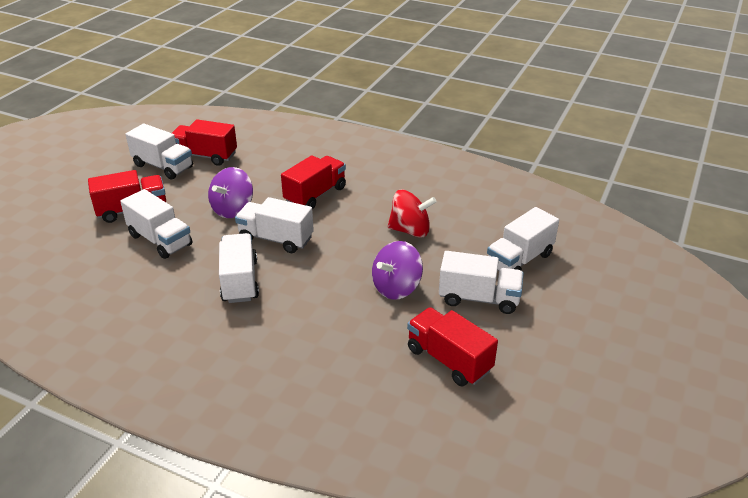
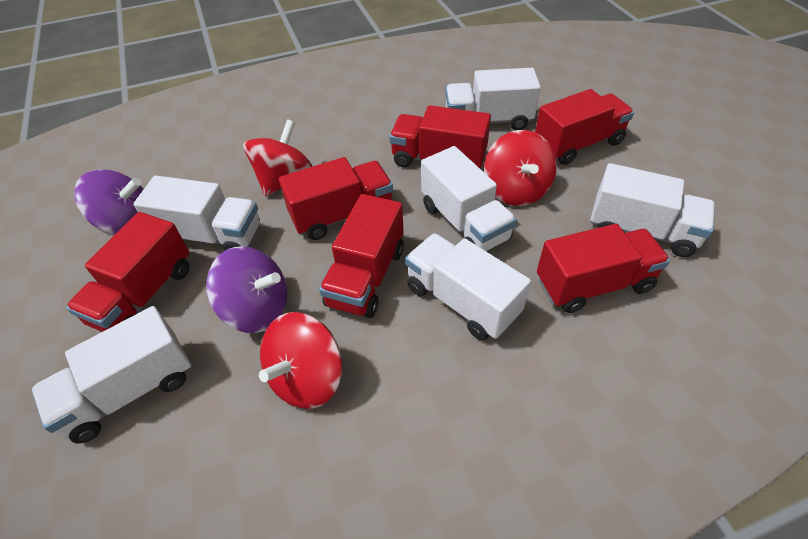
red spinning top: [388,190,437,238] = 1 -> [243,119,313,197] [259,312,342,409] [484,130,557,206] = 3
red truck: [88,170,166,223] [172,119,237,166] [281,155,346,209] [407,307,498,387] = 4 -> [66,212,189,332] [279,157,393,240] [319,194,404,318] [389,105,491,169] [535,89,634,165] [537,224,670,313] = 6

